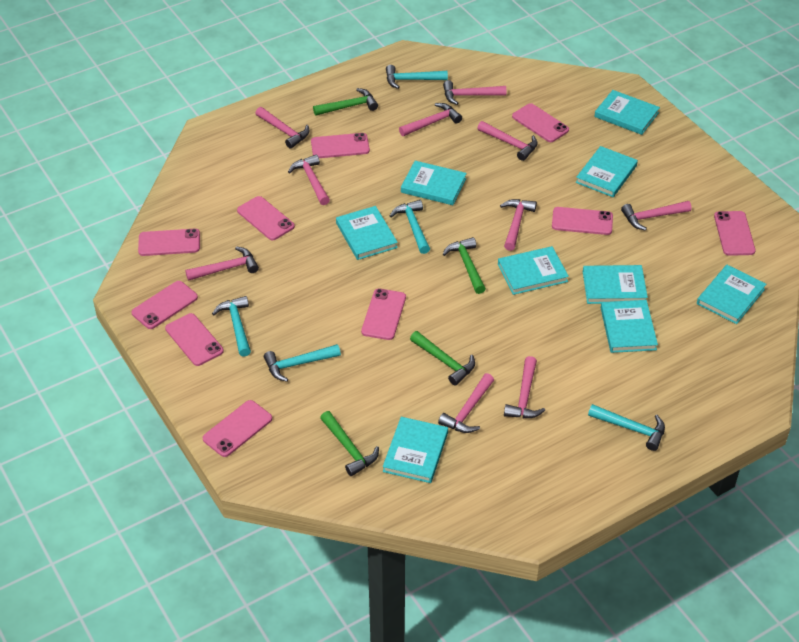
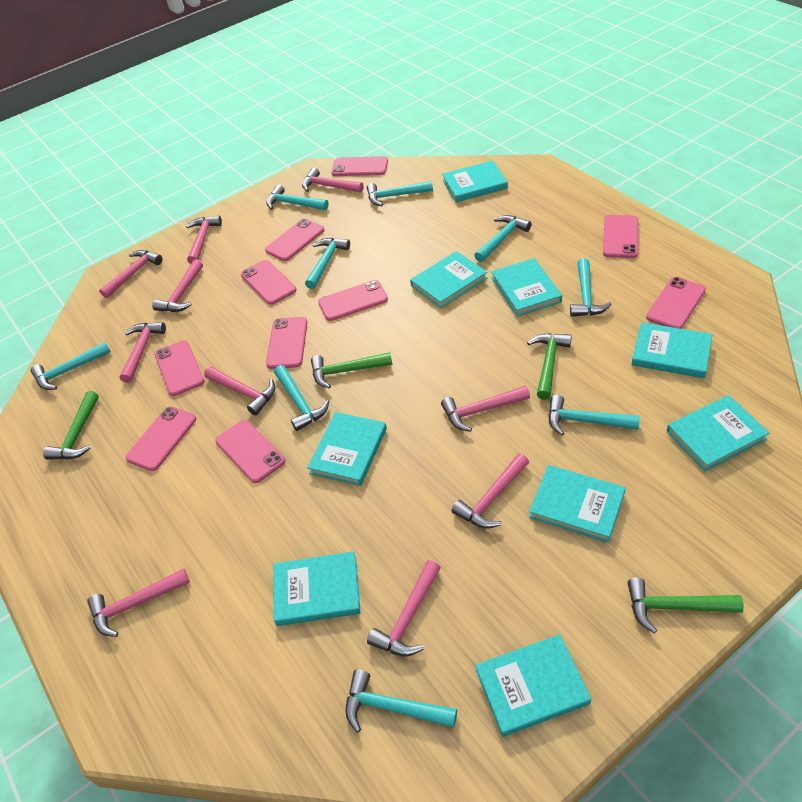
turquoise hammer: [212,296,251,357] [264,344,341,382] [386,65,448,89] [390,200,430,254] [588,404,665,451] = 5 -> [31,342,111,390] [266,185,329,210] [274,365,329,431] [305,238,350,289] [345,669,457,733] [367,181,433,206] [474,215,532,262] [548,395,640,435] [570,258,612,317] = 9

